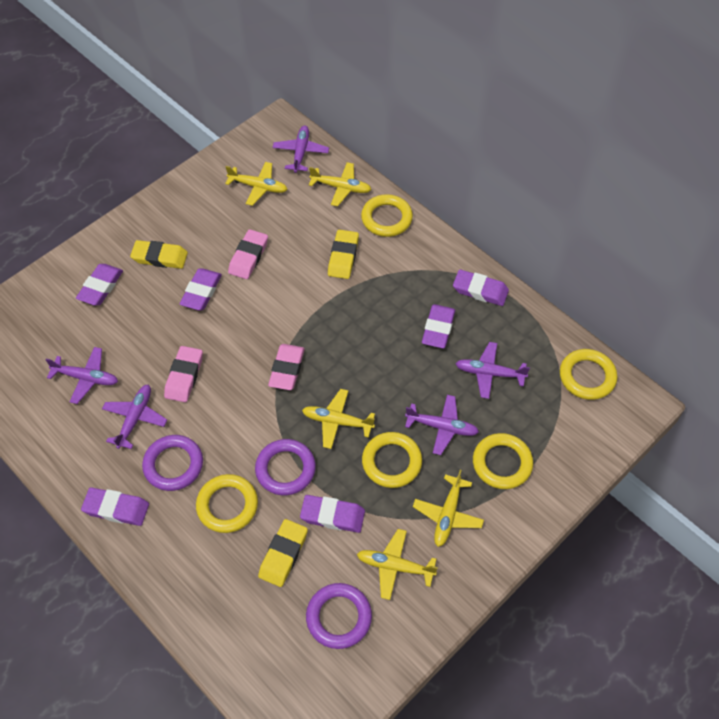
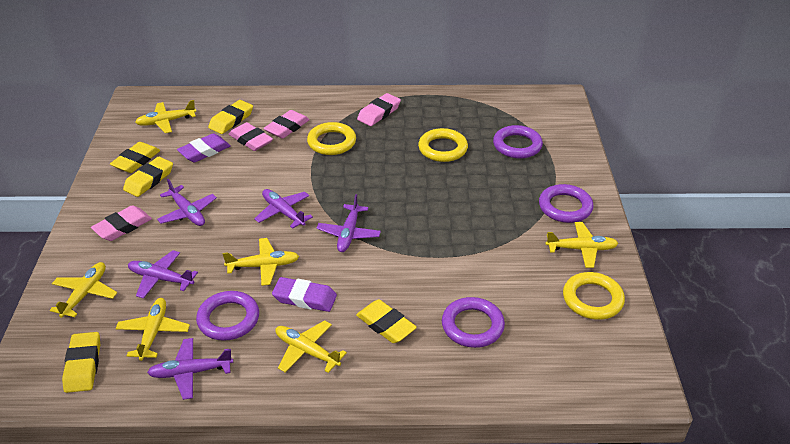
pink eraser: [164,346,203,402] [228,229,268,279] [268,344,305,390] = 3 -> [91,205,152,241] [229,122,273,151] [263,110,310,139] [357,93,401,126] = 4
purple eraser: [76,264,123,306] [81,487,149,526] [179,269,222,311] [300,495,365,533] [422,304,455,349] [453,269,509,306] = 6 -> [177,133,231,162] [272,277,337,312] = 2
purple ring: [142,435,203,491] [255,439,316,495] [306,583,372,649] = 3 -> [196,291,259,341] [442,297,505,348] [493,125,543,159] [539,184,593,223] = 4
yellow eraser: [130,240,188,269] [258,519,308,587] [328,230,359,279] = 3 -> [62,332,101,393] [110,142,160,173] [123,157,173,197] [208,100,253,134] [356,299,417,343] = 5
yellow plane: [225,162,288,206] [302,389,375,449] [309,162,372,206] [357,529,438,600] [413,470,484,547] = 5 -> [50,262,117,318] [116,298,190,361] [135,100,196,133] [222,238,299,286] [275,320,347,373] [546,222,619,268] = 6
yellow ring: [196,474,258,533] [361,194,413,237] [362,432,422,488] [473,433,533,489] [560,349,617,400] = 5 -> [307,122,356,155] [418,128,468,162] [563,272,625,320] = 3

